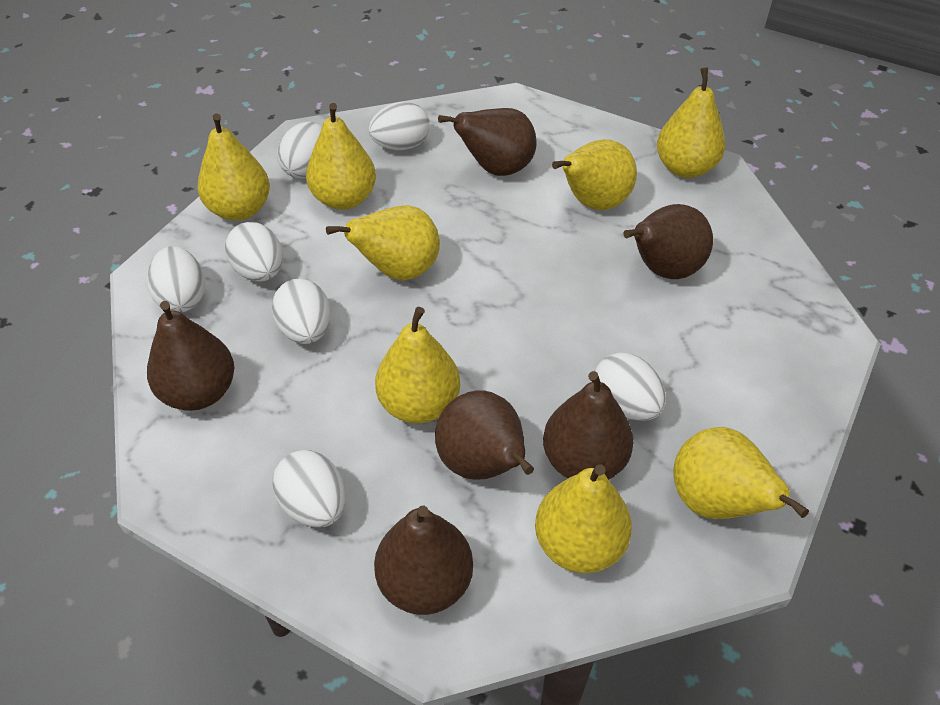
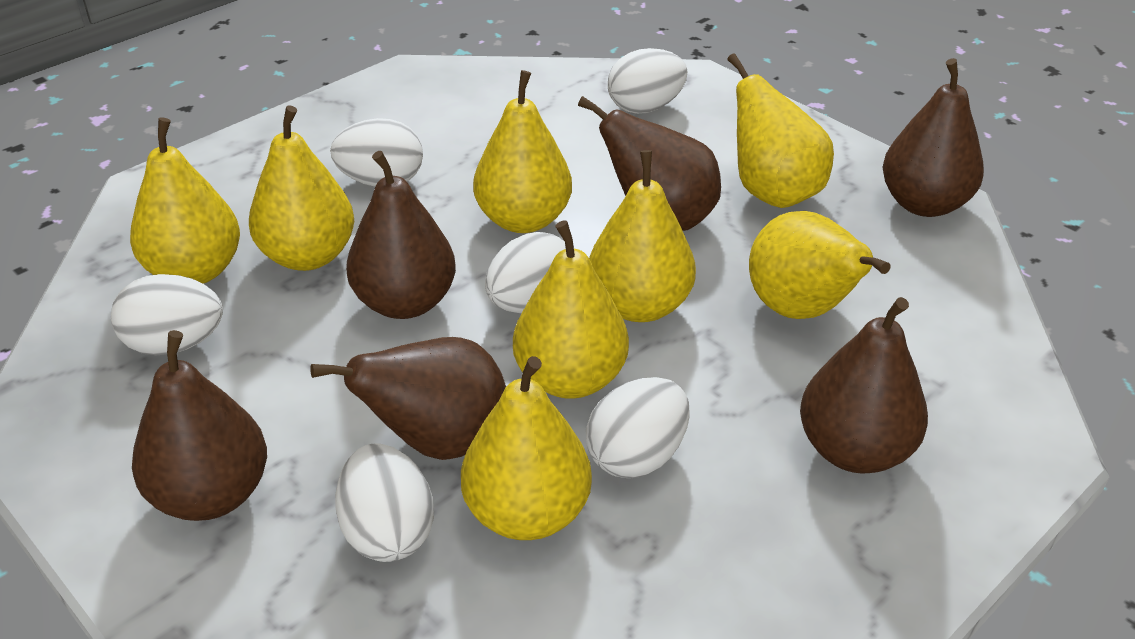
white egg: [147,246,205,312] [225,222,282,281] [272,279,330,344] [272,450,345,527] [277,122,322,178] [369,101,430,150] [595,353,666,421] = 7 -> [111,274,223,355] [330,118,423,187] [335,443,434,562] [485,232,566,313] [586,377,690,478] [608,48,687,114] = 6

